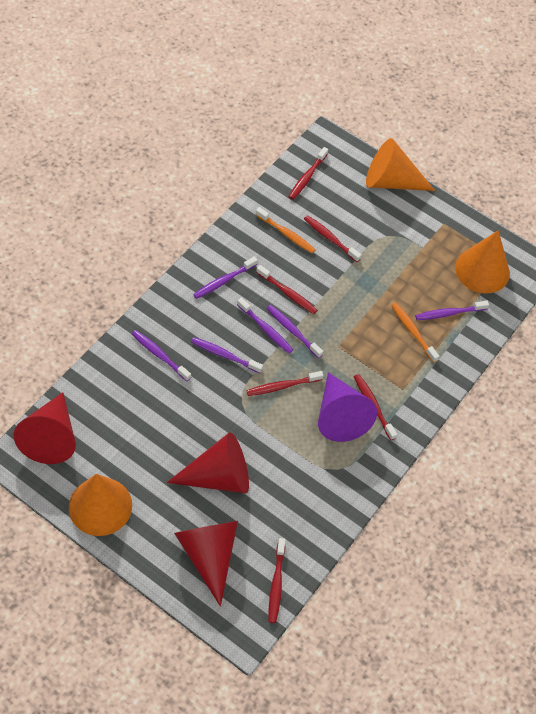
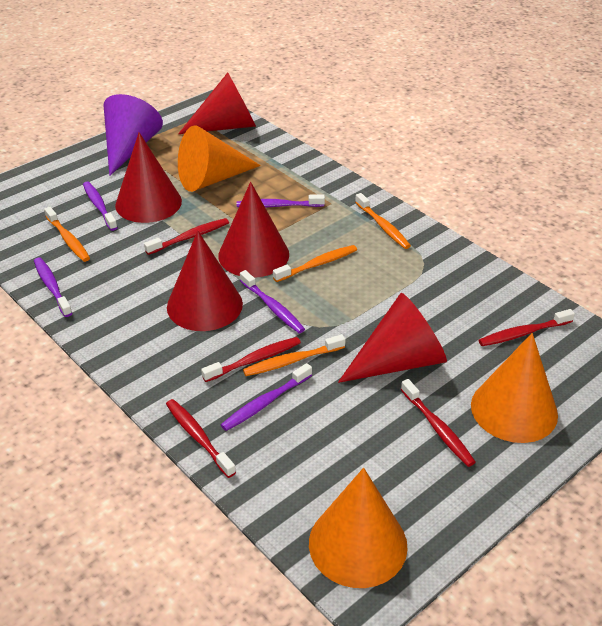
orange toothbrush: [255,207,316,253] [391,303,439,363] = 2 -> [44,207,90,262] [243,334,346,376] [273,245,357,282] [355,193,411,249] = 4
purple toothbrush: [132,330,191,381] [191,337,263,373] [193,257,258,299] [237,298,293,353] [267,305,323,358] [415,301,489,320] = 6 -> [34,257,72,317] [83,181,118,231] [221,363,312,431] [237,194,325,208] [240,270,305,333] = 5
red cone: [14,392,76,464] [167,432,249,493] [174,521,238,606] = 3 -> [115,132,182,223] [167,230,243,331] [178,72,256,134] [218,182,289,278] [338,293,447,383] = 5
red toothbrush: [246,371,324,396] [256,265,317,314] [269,538,285,623] [289,147,328,200] [304,215,361,262] [354,374,397,440] = 6 -> [144,218,229,255] [166,399,236,478] [201,337,301,382] [401,379,476,467] [478,309,575,346] = 5

